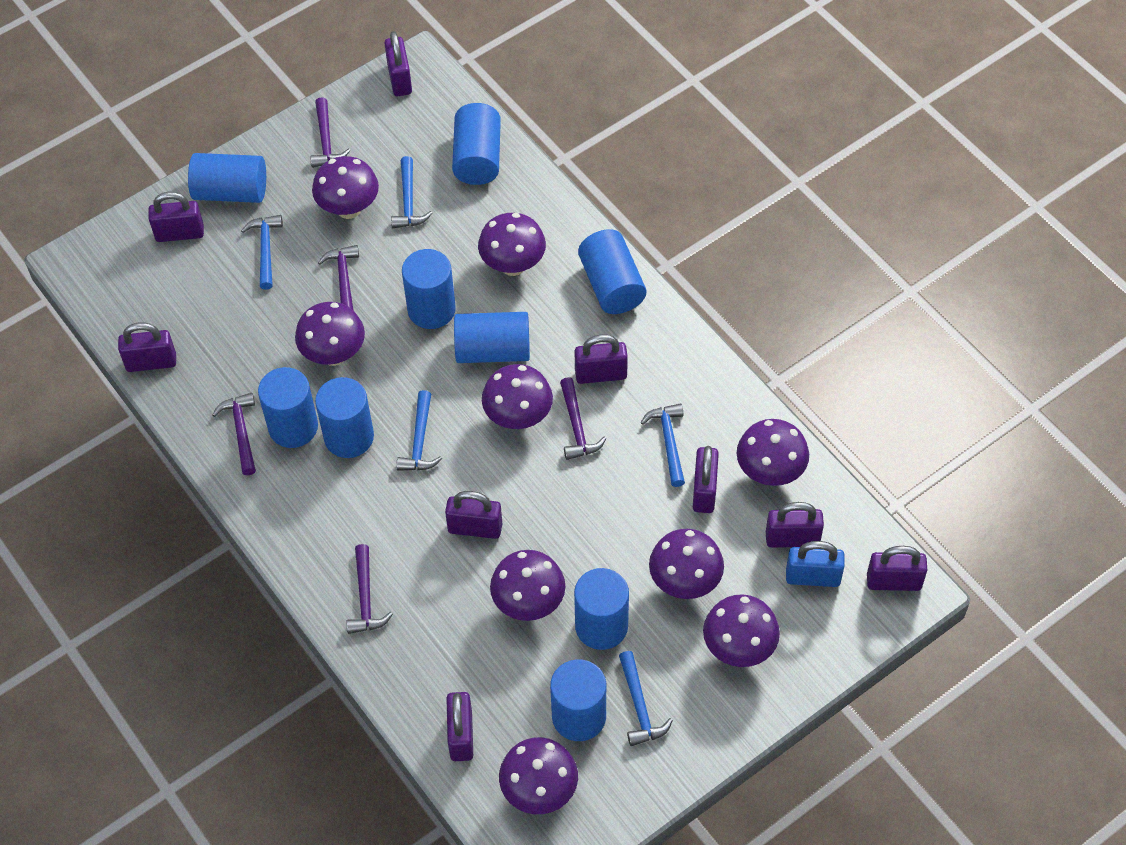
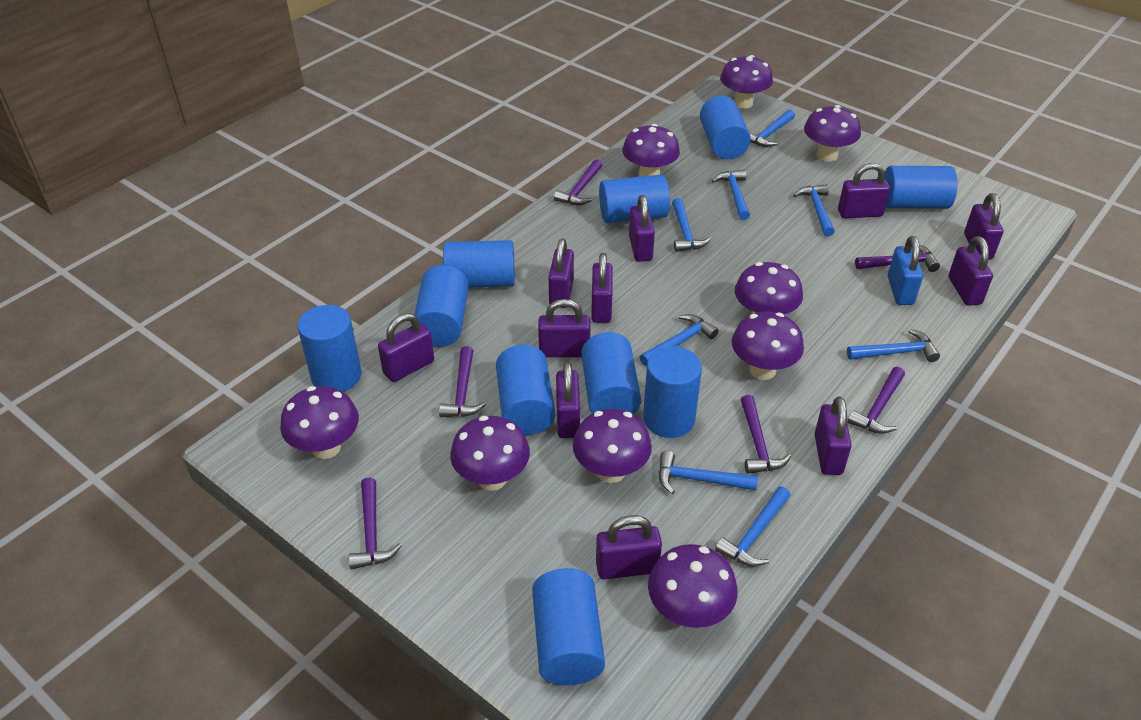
blue cylinder: [188,153,266,203] [258,367,318,448] [315,377,374,458] [402,249,456,329] [452,103,501,185] [454,312,530,363] [550,659,606,741] [574,568,629,650] [578,229,646,314] = 9 -> [298,305,361,392] [414,265,469,347] [443,240,515,288] [496,345,555,435] [532,568,605,685] [581,332,641,414] [599,174,670,223] [643,346,702,438] [700,96,751,159] [884,166,958,209] = 10
blue hammer: [241,215,283,290] [391,156,432,228] [396,390,442,471] [619,651,673,746] [641,403,685,487] = 5 -> [640,314,719,366] [658,451,758,494] [672,198,711,252] [712,170,750,220] [715,486,791,567] [749,110,795,147] [793,184,835,236] [847,329,940,362] = 8
purple hammer: [212,393,256,475] [310,97,350,168] [318,245,359,311] [346,544,393,634] [560,377,607,460] = 5 -> [349,478,401,570] [439,346,486,417] [554,159,602,205] [741,395,791,474] [847,367,905,434] [855,245,940,272] = 6
purple padlock: [118,323,176,372] [148,192,204,242] [384,31,412,96] [445,491,502,539] [446,692,473,761] [575,334,628,384] [693,446,719,513] [766,502,824,548] [867,546,927,591] = 9 -> [378,313,434,382] [538,299,591,357] [549,238,574,308] [556,362,580,438] [591,253,613,323] [596,515,662,579] [629,195,655,262] [815,397,852,475] [838,163,890,218] [948,236,993,306] [964,193,1004,260] = 11

